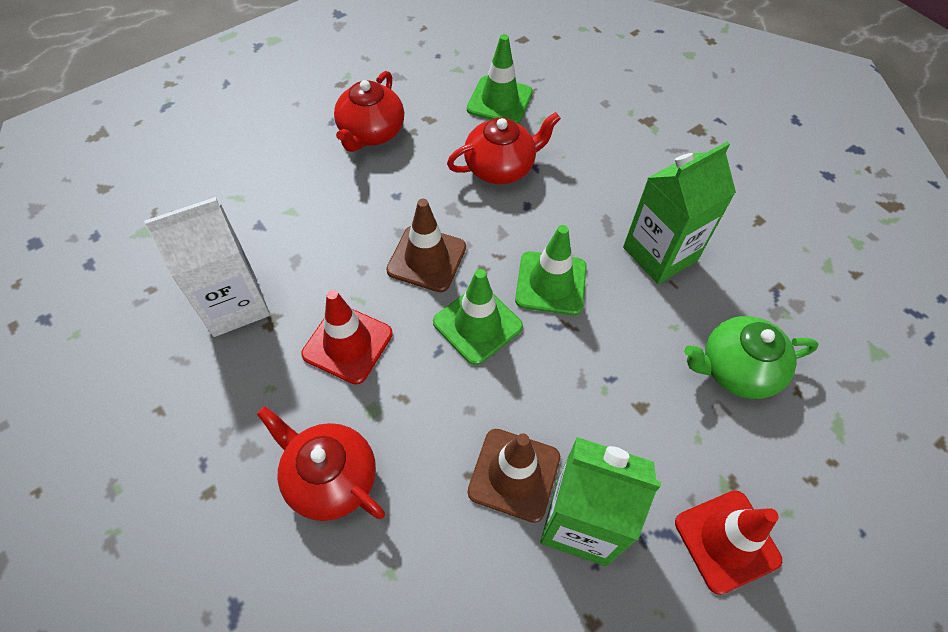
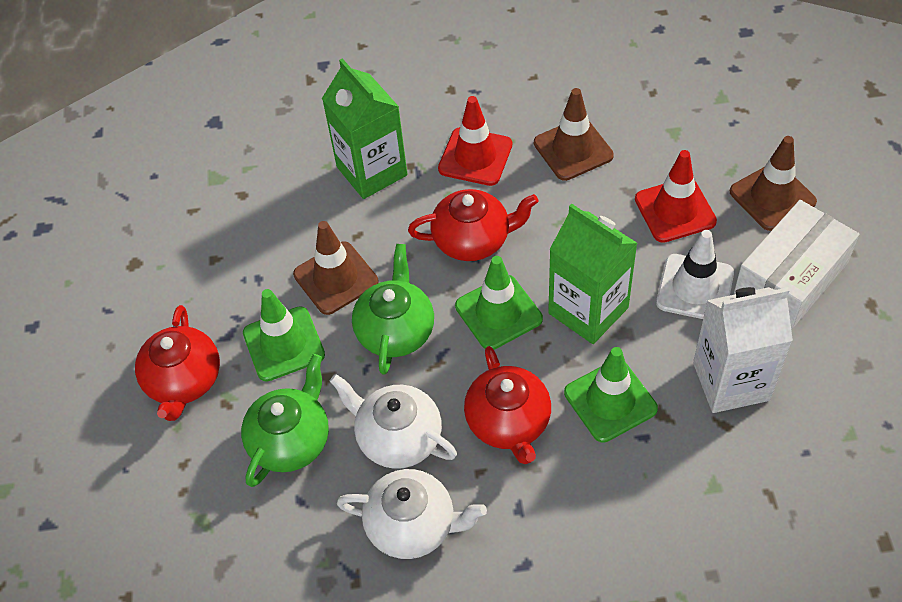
brown traffic cone: [386,199,466,292] [468,429,560,523] = 2 -> [293,221,378,315] [534,88,614,181] [730,136,817,231] = 3
green teapot: [684,316,819,399] = 1 -> [241,354,329,487] [352,244,434,375] = 2
white box: none = 0 -> [734,200,859,329] = 1
white teapot: none = 0 -> [330,374,457,469] [337,469,487,559] = 2
white traffic cone: none = 0 -> [656,230,734,319] = 1

